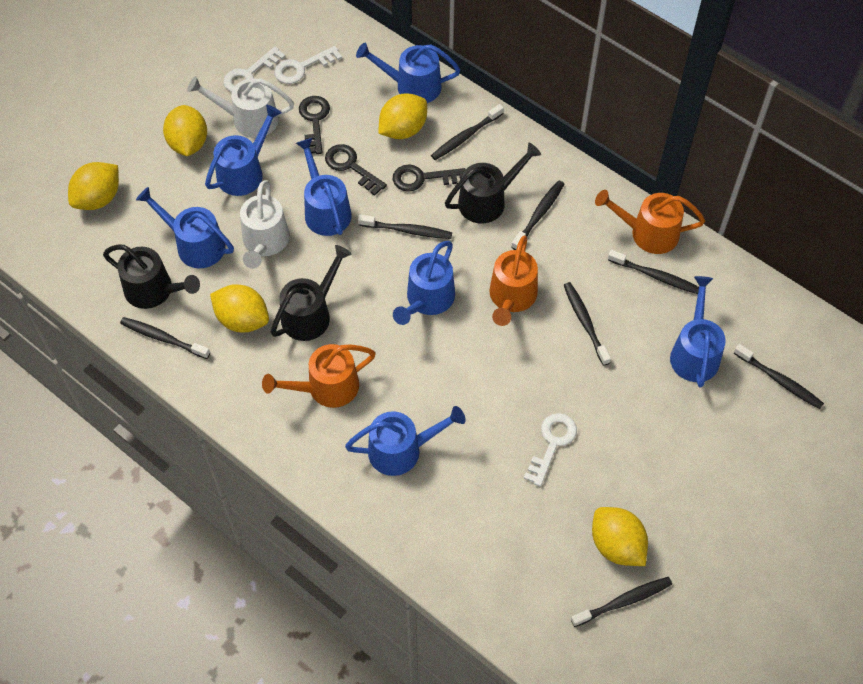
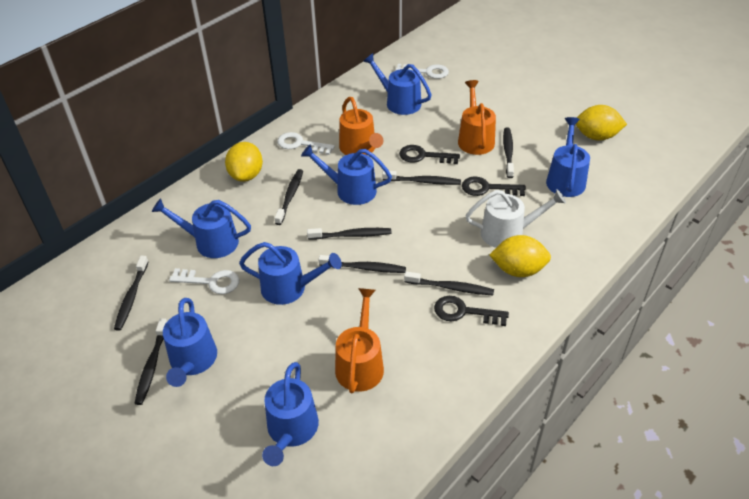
black watering can: [103,244,200,309] [271,245,351,341] [445,143,541,224] = 3 -> none = 0
white watering can: [187,76,294,138] [240,180,290,269] = 2 -> [465,189,566,248] = 1
yellow lemon: [68,162,119,210] [163,105,207,156] [210,284,269,332] [379,93,427,139] [592,507,648,566] = 5 -> [225,142,263,182] [489,235,551,277] [576,105,627,141] = 3

